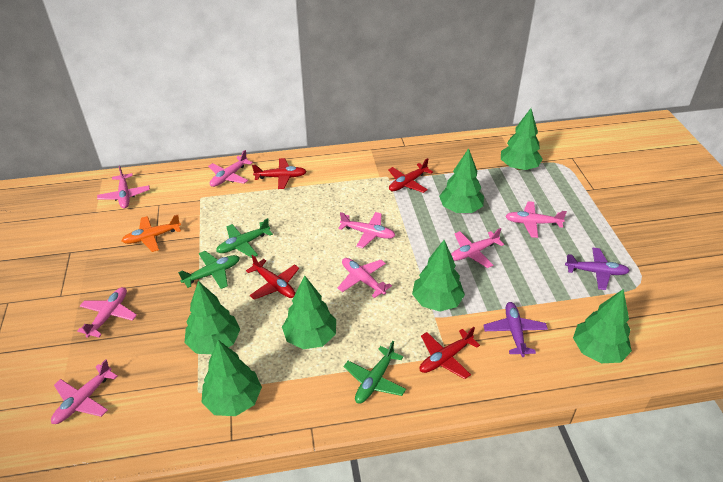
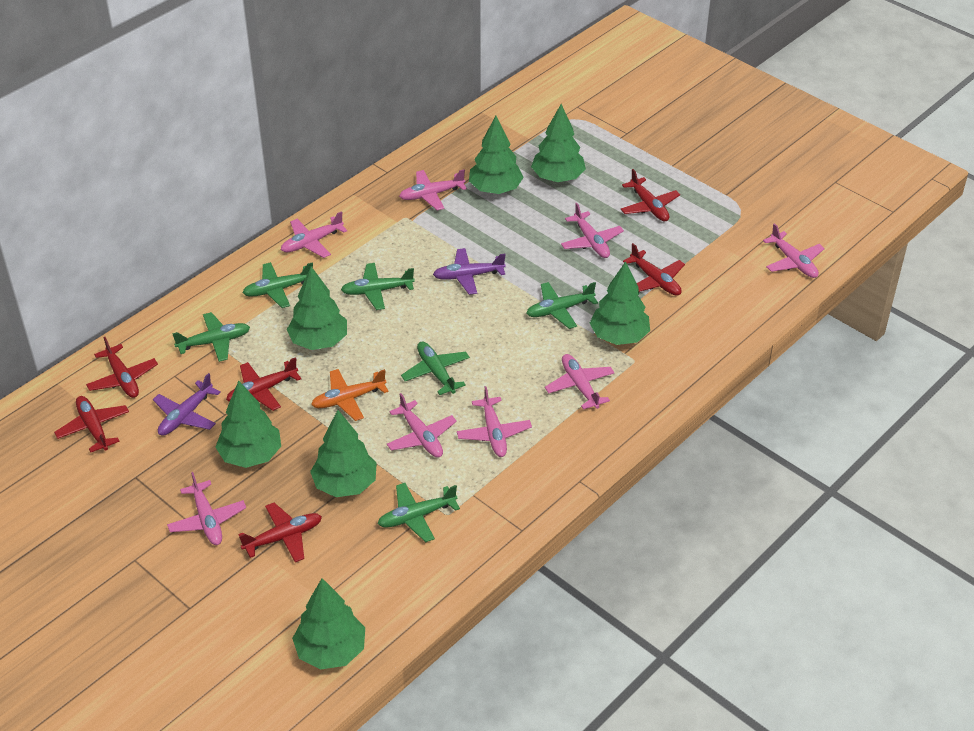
green plane: [178,251,240,289] [216,218,273,258] [344,341,406,403] = 3 -> [172,312,250,362] [242,262,313,308] [341,263,415,310] [378,483,460,542] [401,341,470,395] [526,282,598,329] = 6
red plane: [246,255,299,300] [252,158,307,189] [388,158,433,193] [420,327,480,379] = 4 -> [54,396,129,452] [86,337,158,398] [226,357,301,411] [238,503,322,562] [621,169,680,222] [623,243,685,296] = 6

